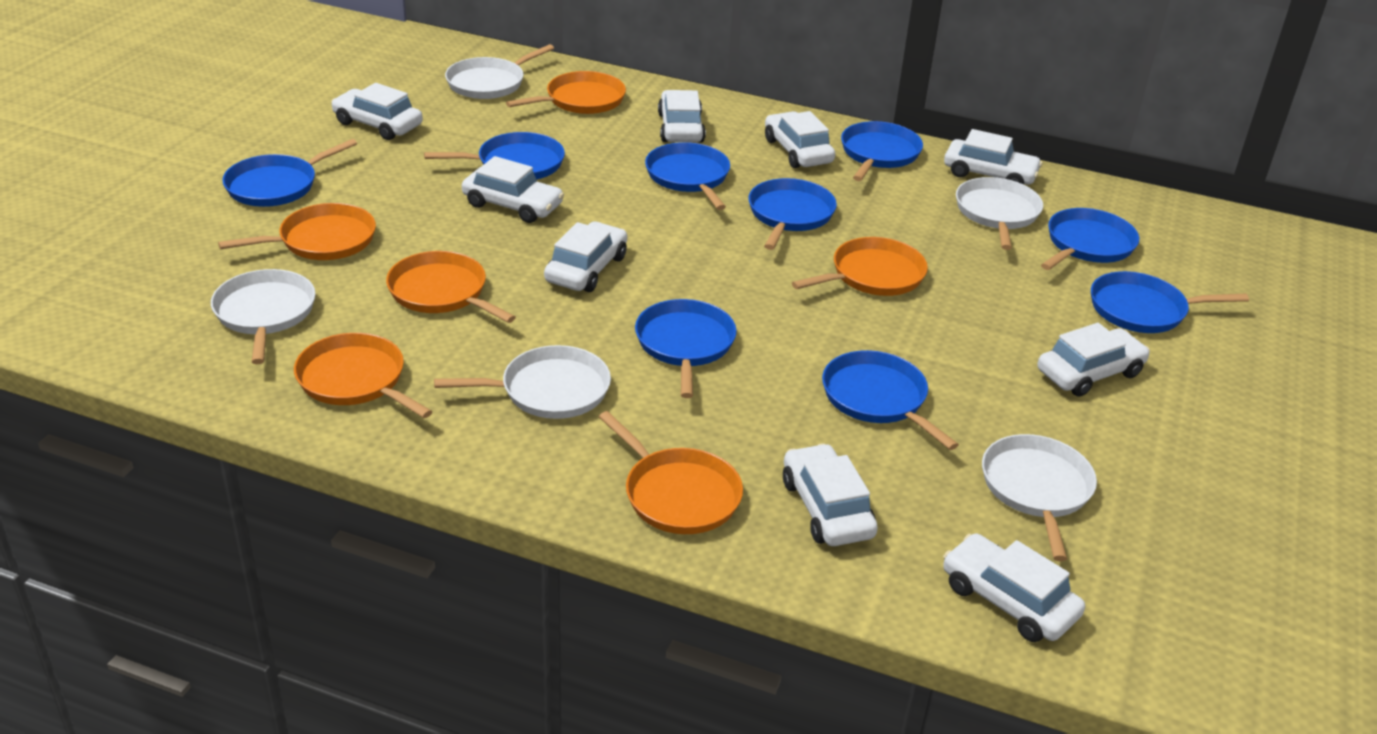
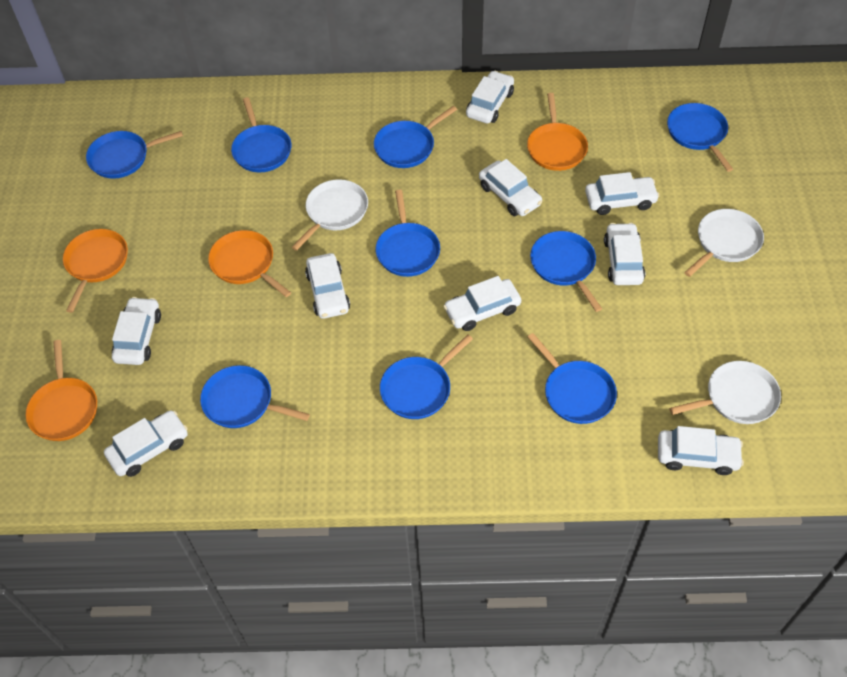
orange pan: [218,203,376,260] [294,333,433,418] [386,251,516,323] [506,71,626,114] [599,411,743,534] [792,237,928,296] = 6 -> [26,340,97,441] [63,229,128,313] [208,230,291,297] [527,93,588,171] = 4
white pan: [211,269,316,364] [434,345,611,419] [445,44,554,99] [956,177,1043,250] [982,434,1097,561] = 5 -> [291,179,368,251] [669,361,781,424] [684,209,764,277] = 3

